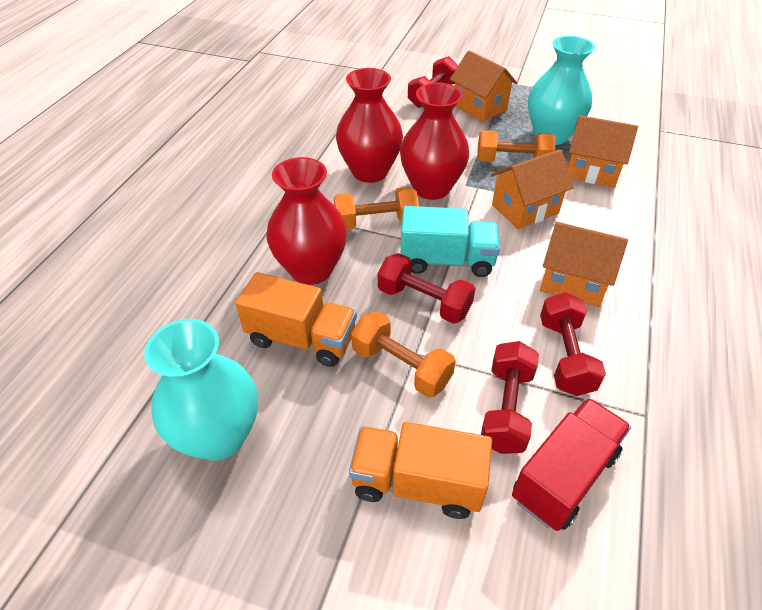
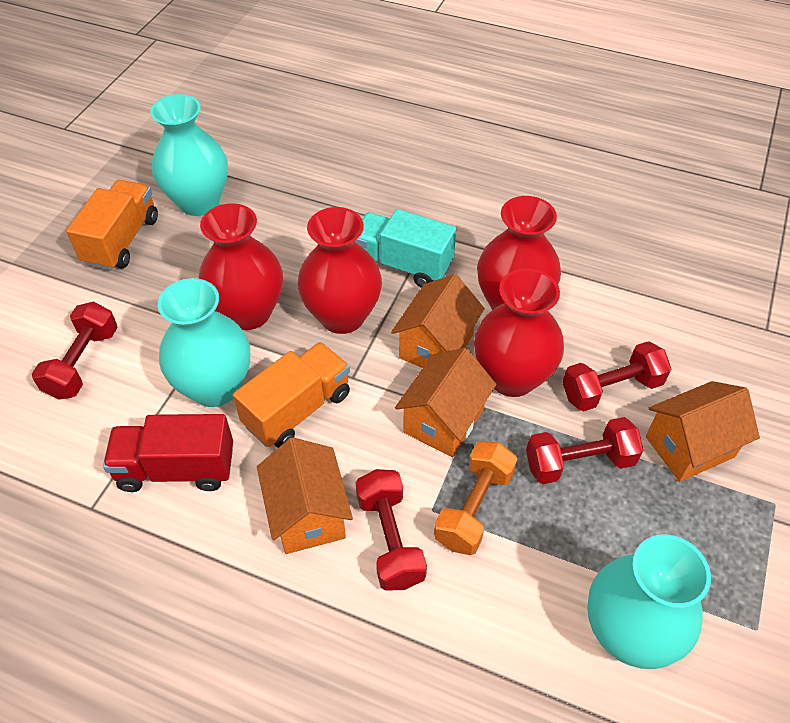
orange dumbbell: [334,187,419,230] [351,311,456,398] [477,130,555,162] = 3 -> [434,441,517,555] = 1
red vase: [266,157,347,285] [336,68,403,183] [400,83,470,200] = 3 -> [199,203,283,330] [298,207,382,334] [474,268,564,397] [477,196,561,310] = 4
turquoise vase: [144,319,258,460] [528,36,595,145] = 2 -> [150,94,228,216] [158,278,250,407] [587,534,711,669] = 3

